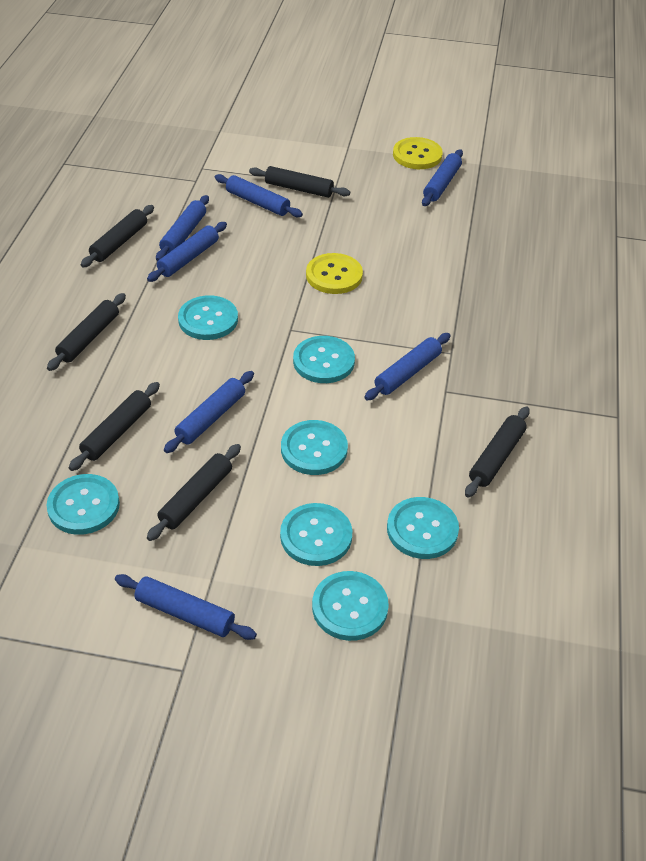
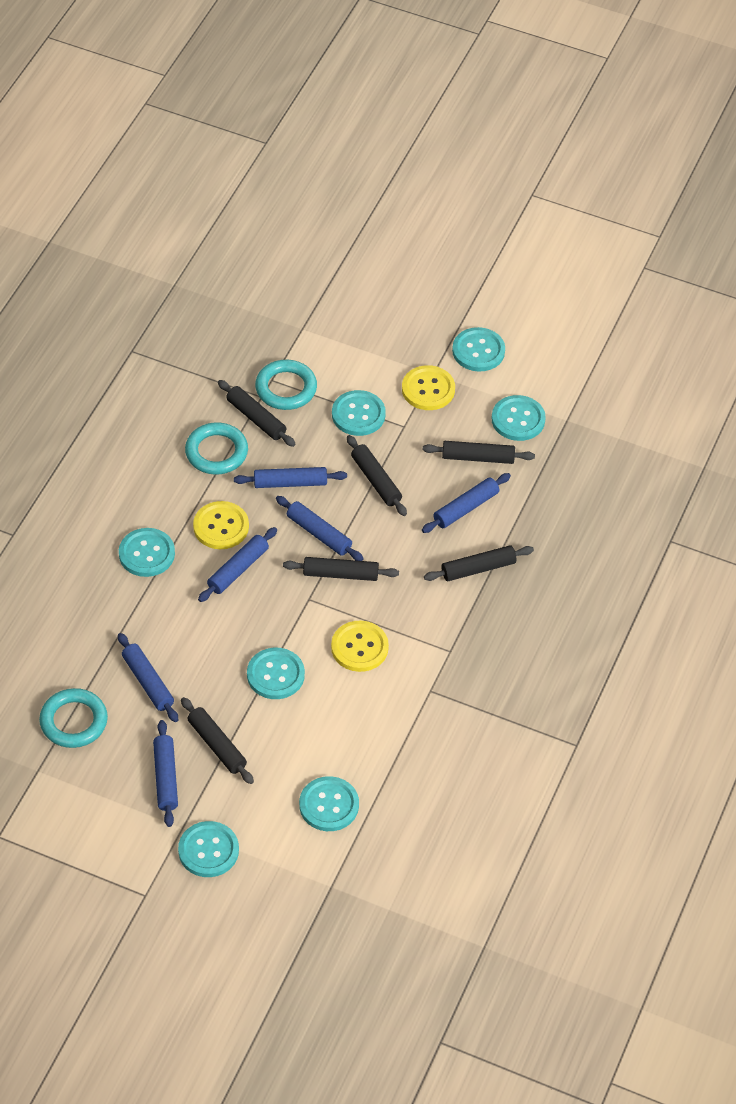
blue rolling pin: [115,574,257,640] [147,222,227,282] [156,195,209,261] [164,371,254,453] [215,174,303,217] [364,333,450,401] [422,149,463,206] = 7 -> [118,633,178,722] [153,720,178,827] [198,527,277,602] [234,467,347,488] [276,496,364,561] [422,473,511,533] = 6
turquoise ring: none = 0 -> [39,688,108,748] [185,422,248,475] [255,360,317,410] = 3
yellow button: [306,253,363,294] [393,137,443,169] = 2 -> [193,501,249,549] [331,621,389,672] [402,365,455,410] = 3

